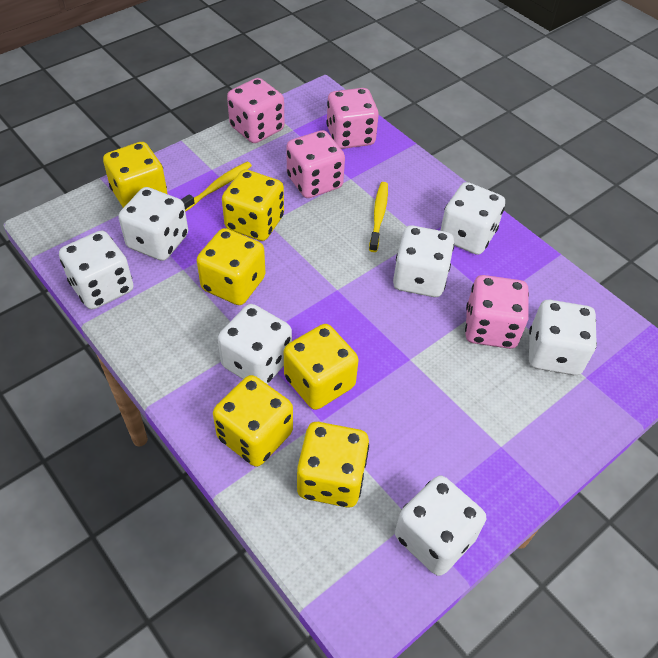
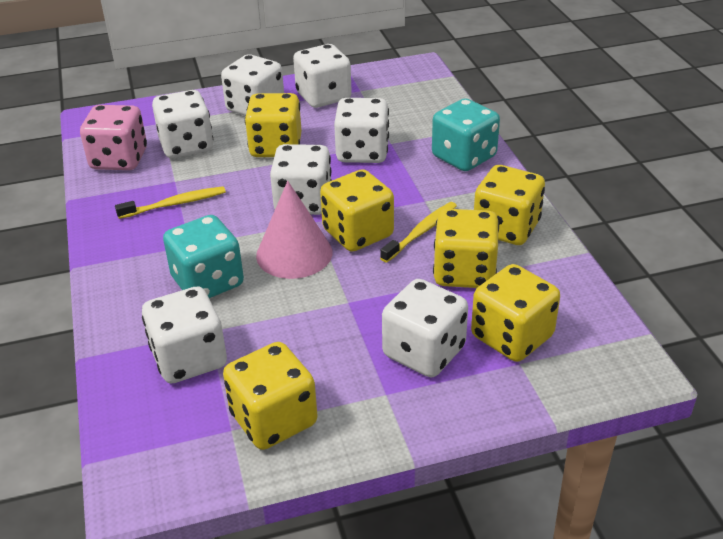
pink cone: none = 0 -> [256,181,332,279] = 1
pink dice: [227,78,284,143] [286,130,345,198] [326,88,379,149] [465,275,529,349] = 4 -> [80,105,147,170] = 1
turquoise dice: none = 0 -> [163,215,244,298] [432,98,500,171] = 2

